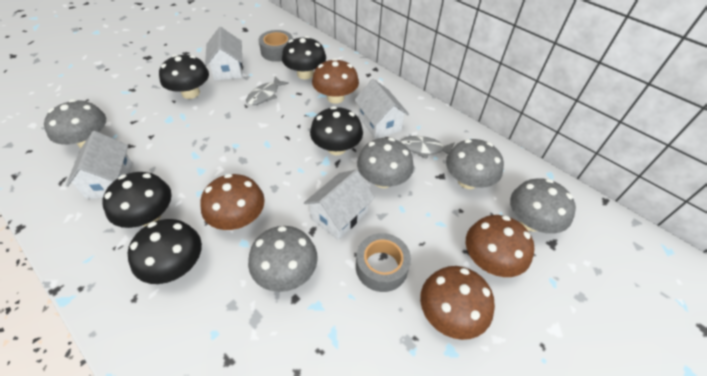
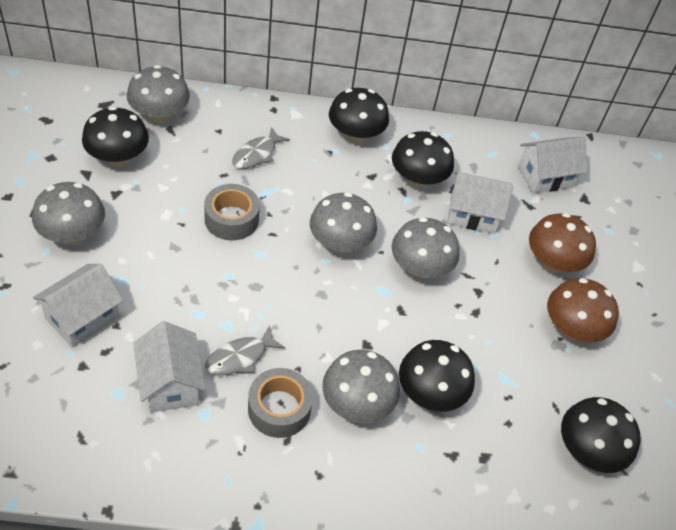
brown mushroom: [200,174,265,230] [312,58,359,104] [420,266,495,340] [466,215,534,277] = 4 -> [529,213,596,273] [547,278,619,342] = 2

